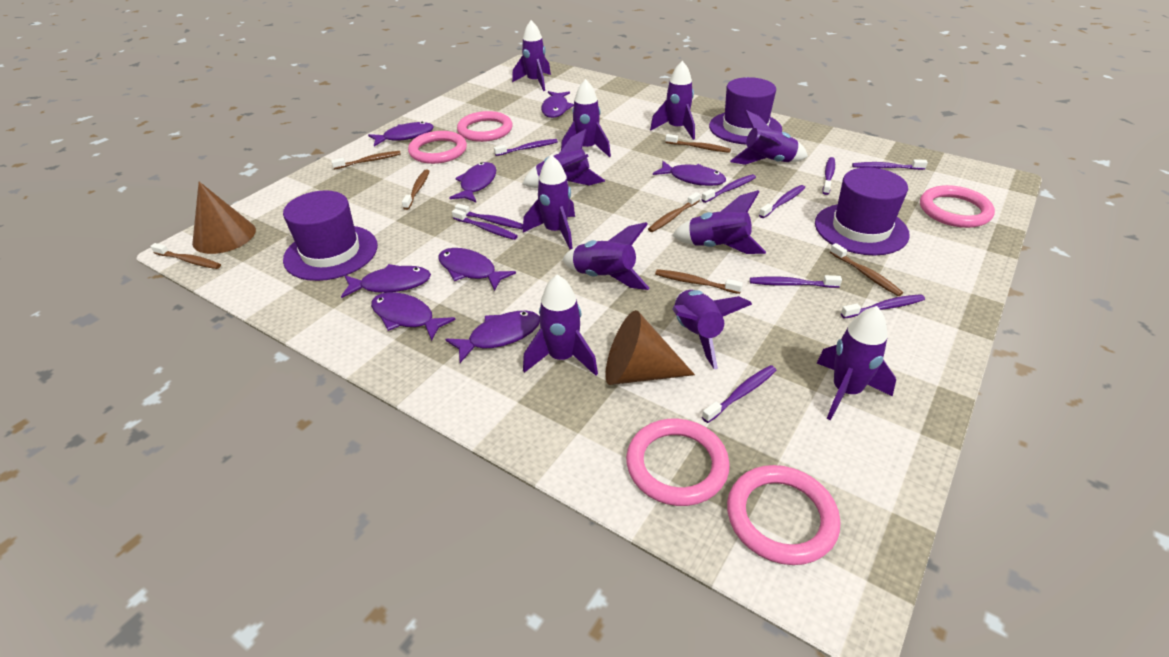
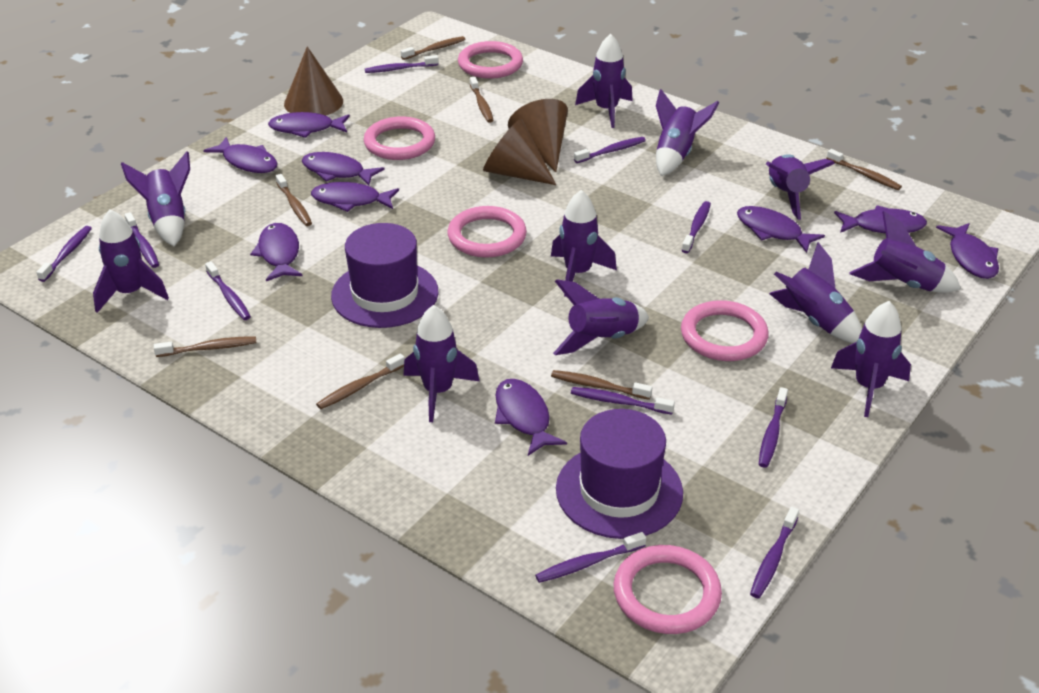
brown cone: [192,182,256,254] [605,310,695,385] = 2 -> [284,46,343,116] [483,119,556,185] [508,99,568,172] = 3
purple fish: [341,264,431,298] [368,121,433,146] [371,292,456,341] [438,248,516,291] [445,311,540,363] [449,162,496,202] [541,91,574,118] [653,161,726,186] = 8 -> [203,137,277,173] [250,223,303,281] [268,112,350,138] [302,152,385,186] [311,182,399,212] [495,379,567,456] [737,206,825,253] [834,205,927,233] [936,223,999,279] = 9
purple hat: [283,190,378,281] [709,77,782,144] [815,167,910,255] = 3 -> [331,223,438,328] [556,409,683,539] = 2

